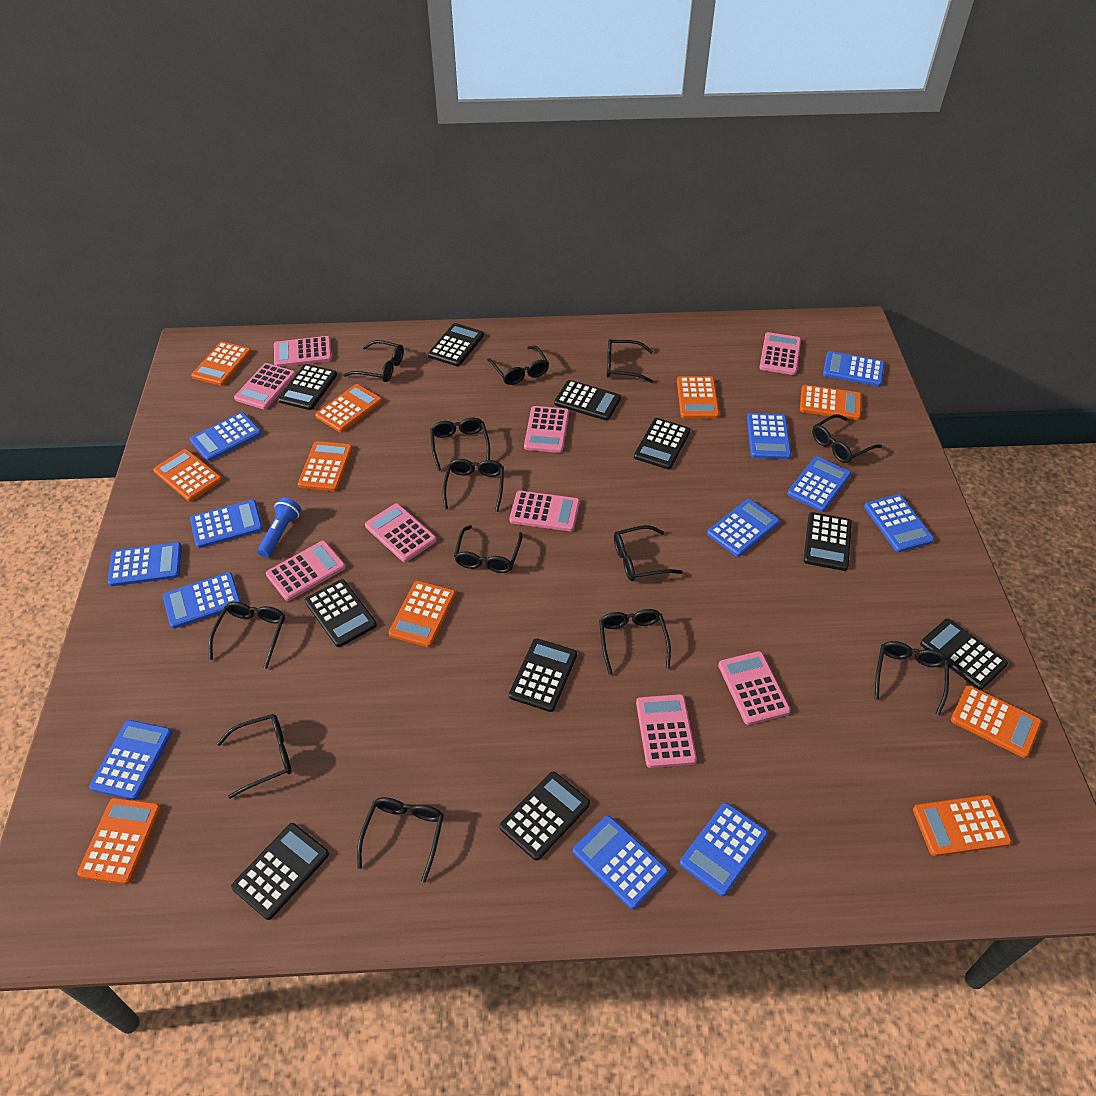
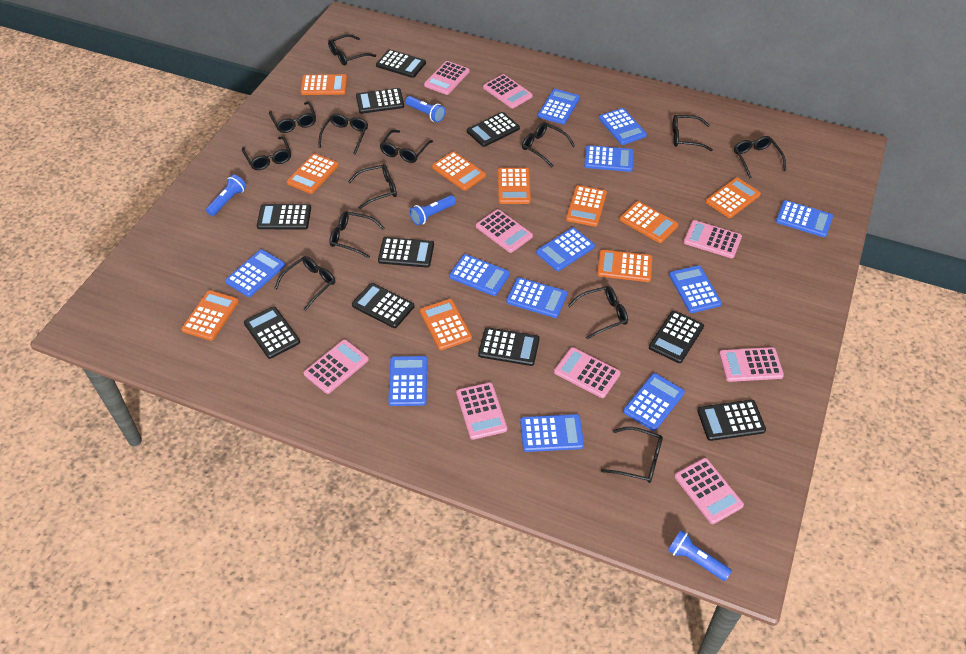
blue flashlight: [257,498,301,558] = 1 -> [206,174,246,216] [405,96,445,122] [410,195,456,225] [668,530,732,581] = 4

